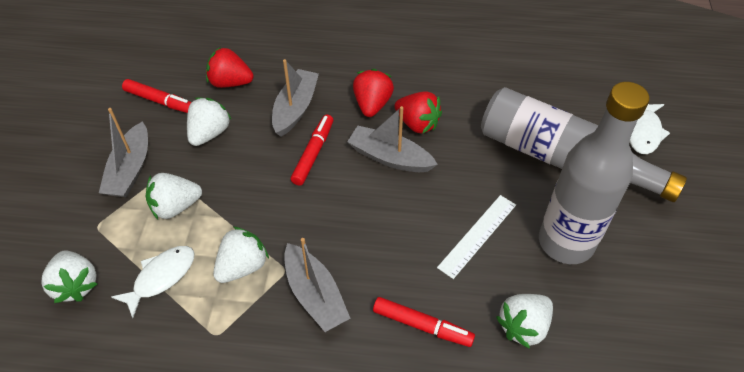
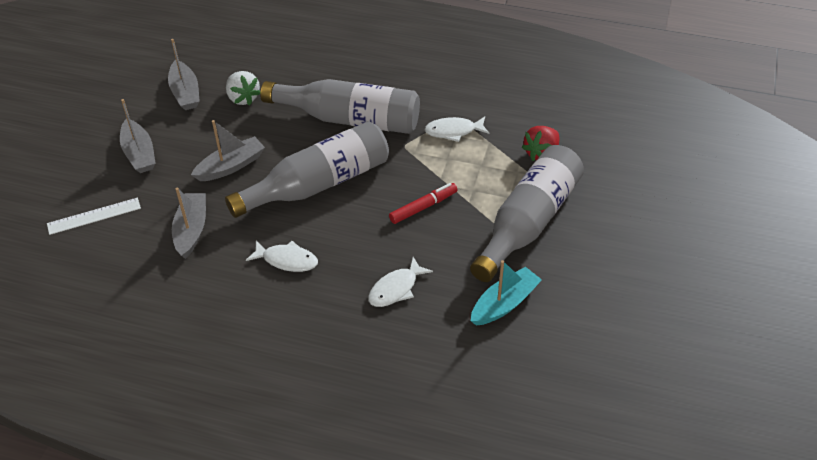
grey bottle: [481,87,687,202] [539,82,649,264] = 2 -> [225,121,389,218] [260,79,420,134] [470,145,584,282] = 3
red marker: [122,79,191,113] [291,115,333,186] [373,297,475,347] = 3 -> [389,183,458,224] = 1
red strawberry: [206,47,254,88] [353,69,394,117] [394,91,442,134] = 3 -> [522,126,560,161] = 1
turquoise boat: none = 0 -> [471,260,542,326] = 1
white fish: [111,246,195,318] [629,104,670,154] = 2 -> [246,240,318,272] [368,257,433,307] [424,117,489,142] = 3
white strawberry: [41,251,97,303] [146,173,202,219] [187,97,231,146] [213,226,269,283] [496,294,553,349] = 5 -> [226,71,260,105] = 1

